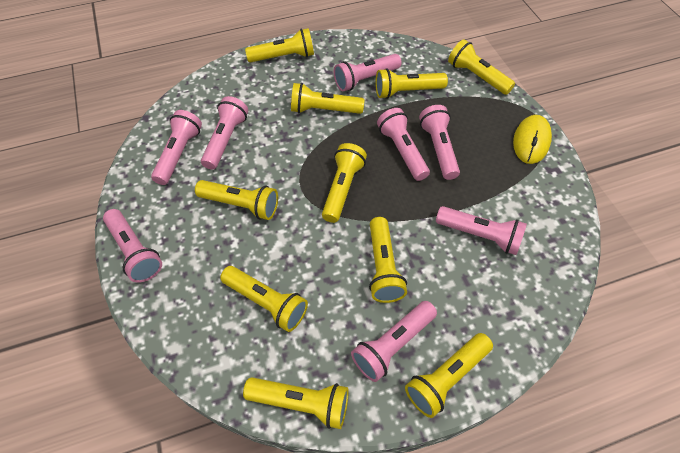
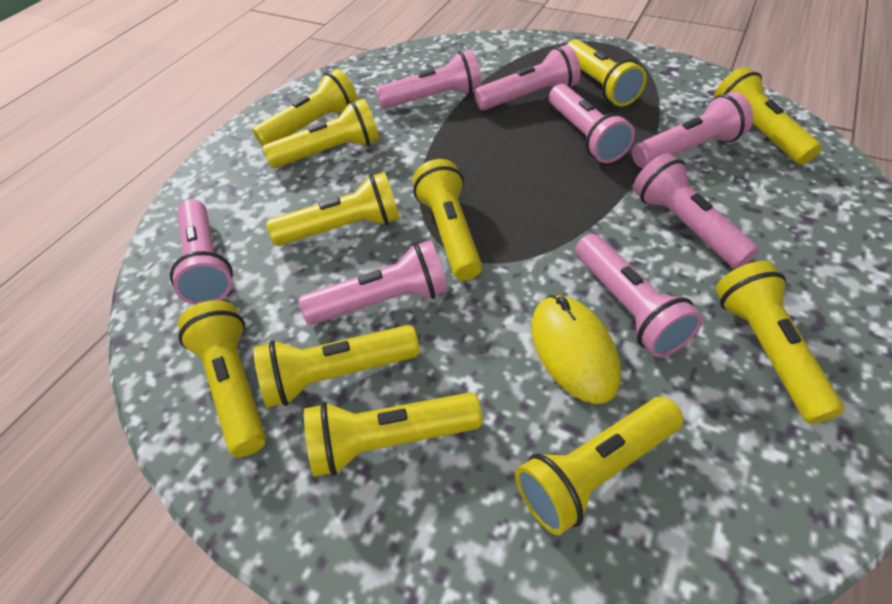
yellow flashlight: [195,180,278,220] [220,266,308,332] [243,377,349,429] [245,28,314,63] [291,83,364,114] [322,143,367,223] [369,217,407,303] [375,68,448,99] [405,333,493,418] [448,39,515,95] = 10 -> [178,300,266,457] [252,69,358,147] [253,325,420,408] [262,98,379,168] [266,172,400,246] [304,392,482,477] [413,159,482,281] [515,397,683,535] [567,39,647,107] [714,67,822,164] [716,261,844,424] = 11

